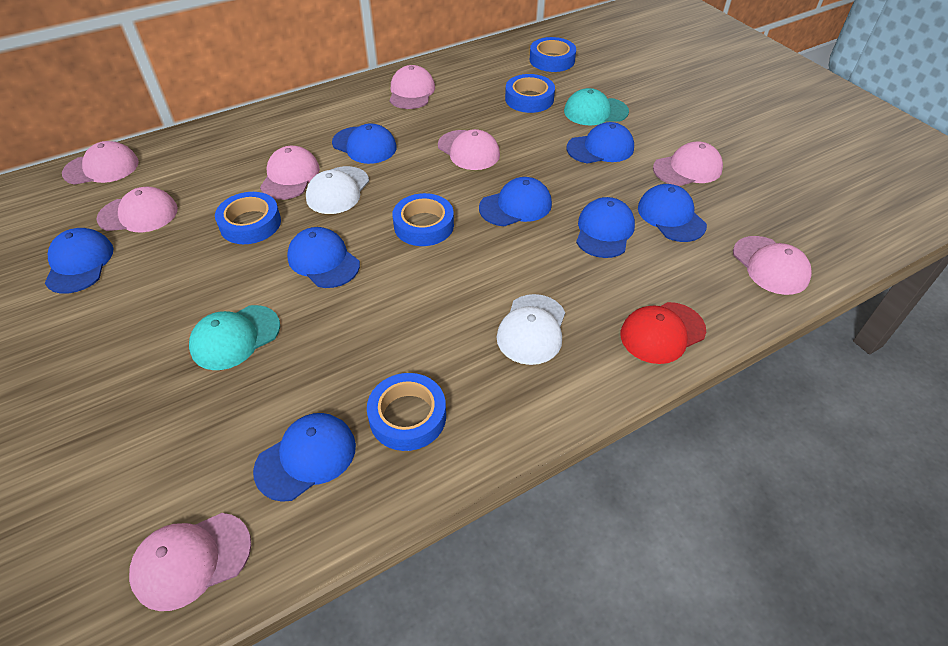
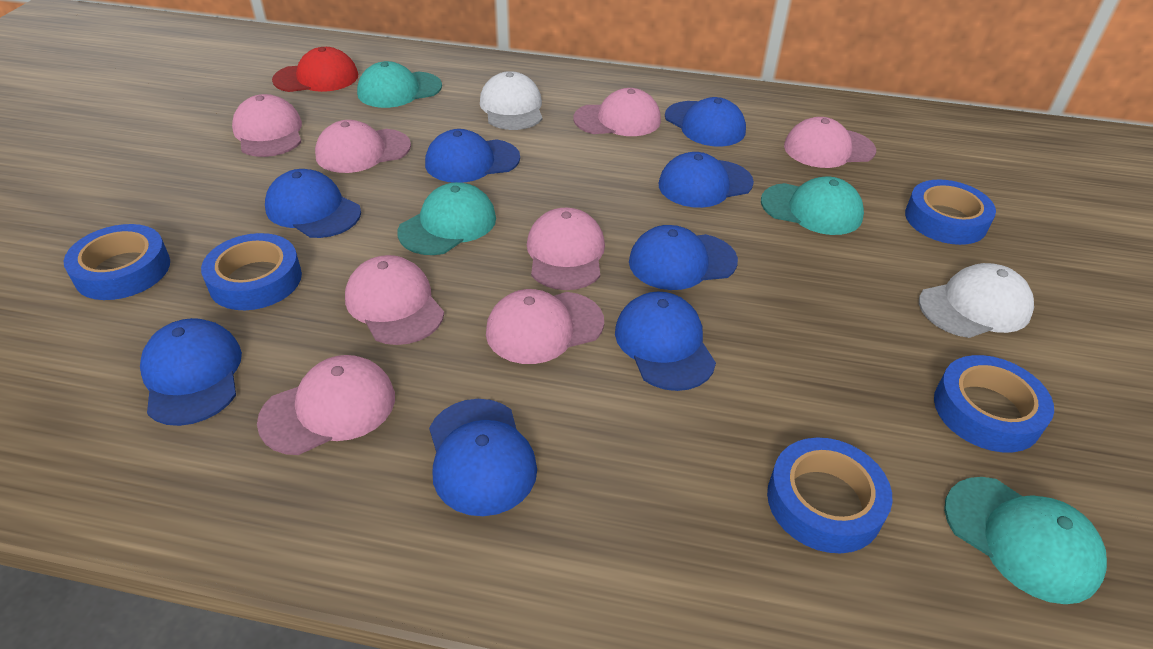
turquoise cap: [189,305,280,370] [564,88,629,125] = 2 -> [357,61,442,108] [397,182,496,255] [761,177,864,235] [944,477,1107,604] = 4

